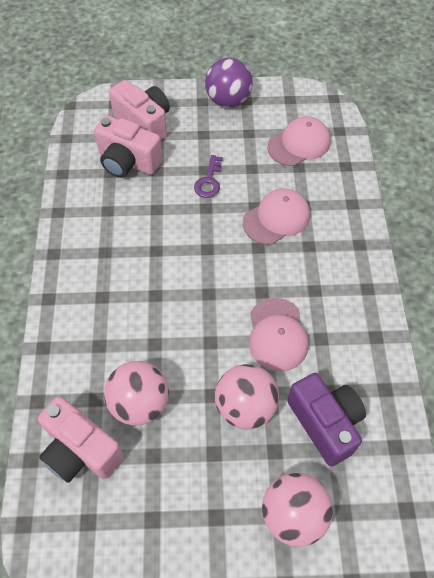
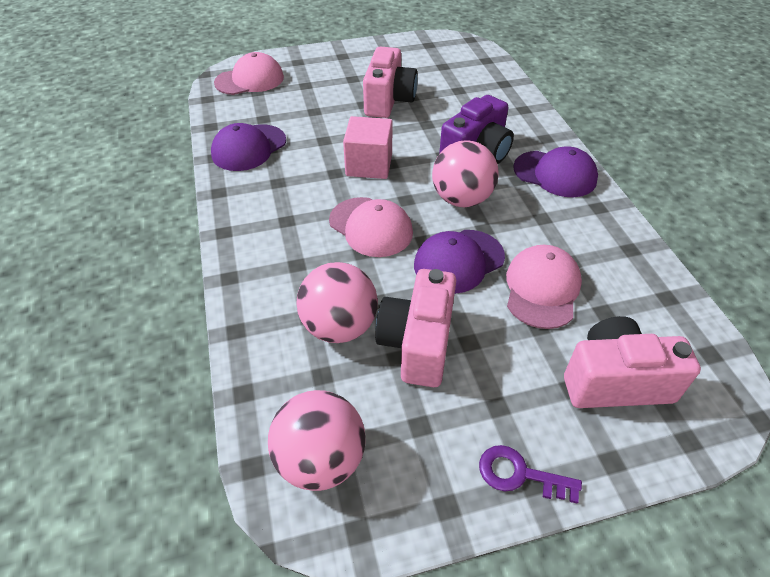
pink cube: none = 0 -> [343,116,393,179] = 1
purple ball: [205,58,253,108] = 1 -> none = 0
purple cap: none = 0 -> [211,123,286,171] [414,230,505,294] [513,147,598,197] = 3

